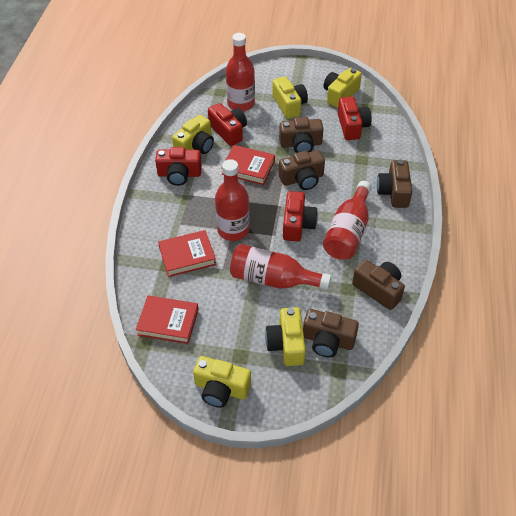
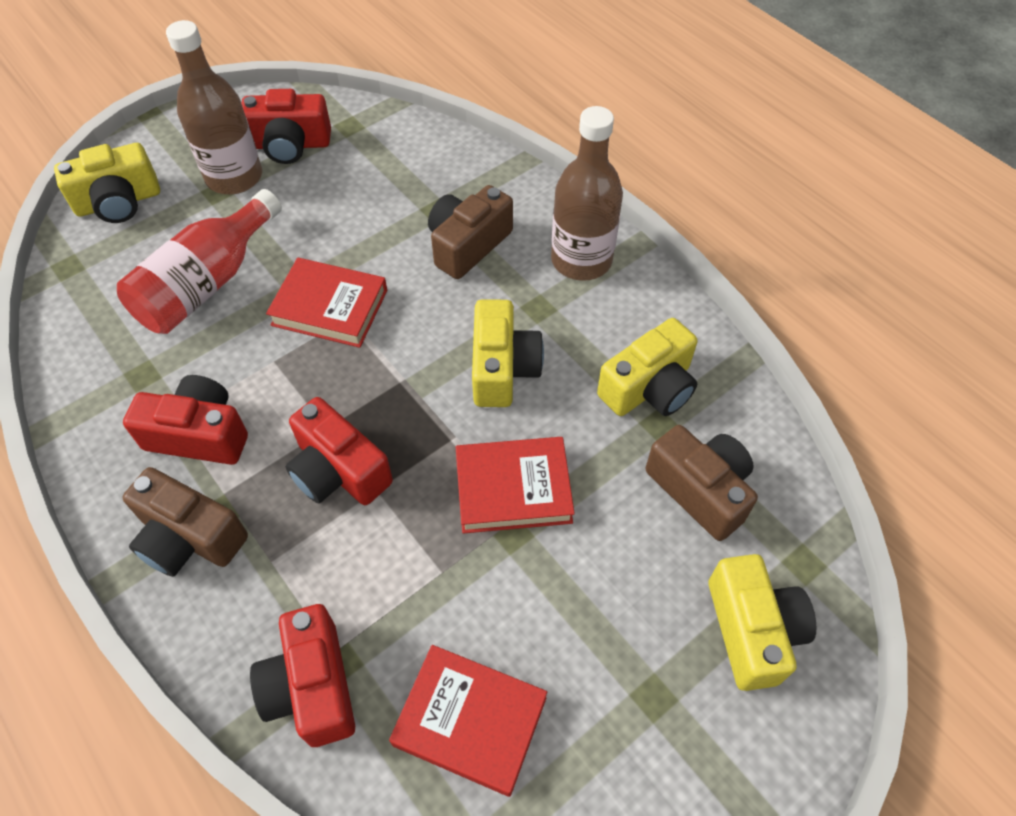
brown bottle: none = 0 -> [166,20,262,195] [551,106,623,281] = 2
brown camera: [279,117,323,153] [279,150,325,190] [303,309,359,357] [352,260,405,310] [377,160,412,208] = 5 -> [122,467,248,577] [428,185,513,279] [646,425,758,541] = 3
red bottle: [215,159,250,241] [226,33,255,111] [230,244,331,290] [323,181,372,260] = 4 -> [117,189,282,334] = 1
yellow camera: [172,115,214,154] [193,356,251,408] [265,307,306,366] [272,77,308,119] [323,68,362,108] = 5 -> [54,143,160,223] [472,299,544,407] [597,318,698,416] [708,554,816,691] = 4

